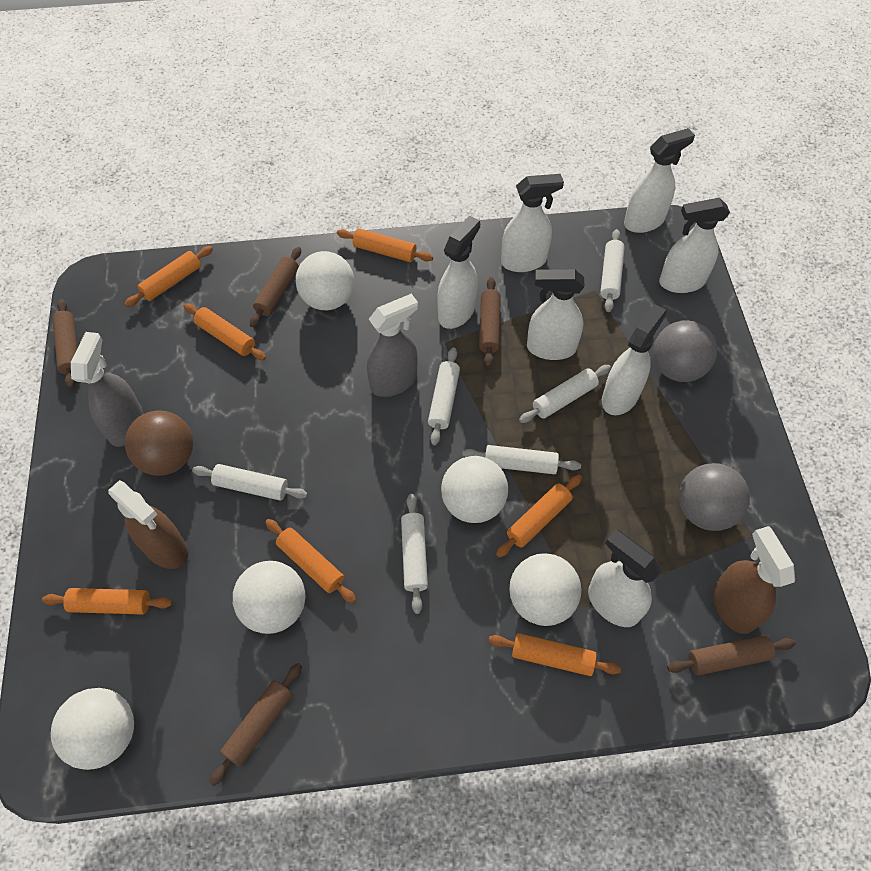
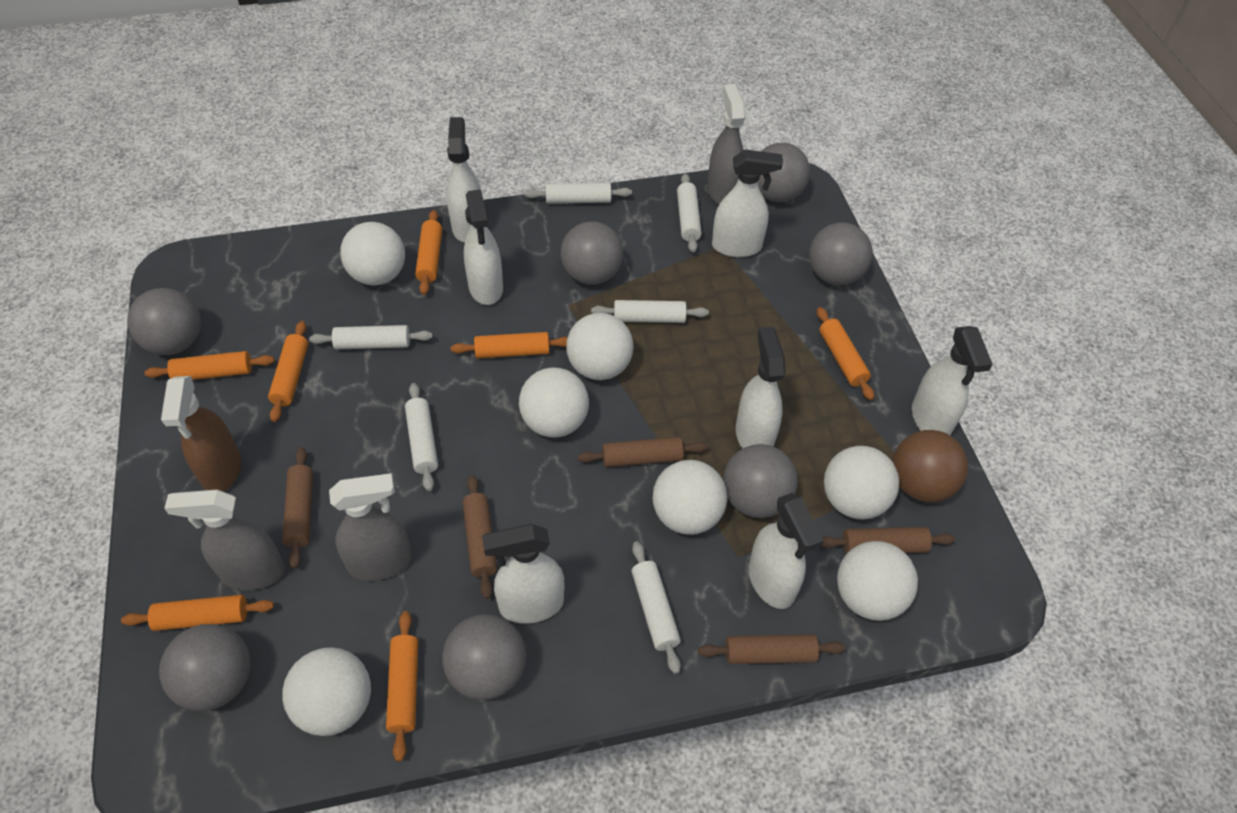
brown spray bottle: [108,480,188,569] [713,526,795,634] = 2 -> [161,376,241,492] = 1
grey ball: [653,320,717,382] [679,463,750,531] = 2 -> [127,288,201,355] [159,624,251,711] [442,614,526,700] [561,221,623,285] [723,444,798,518] [758,143,810,202] [809,222,873,285] = 7
grey spray bottle: [71,332,143,447] [367,294,418,397] = 2 -> [164,489,285,590] [329,473,412,581] [707,84,745,205] = 3
white ball: [51,688,134,770] [233,561,306,634] [296,251,354,310] [441,456,508,523] [509,553,581,626] = 5 -> [282,647,371,736] [340,222,405,285] [519,367,589,438] [566,313,633,380] [653,460,727,535] [824,446,899,519] [837,541,918,621] = 7

